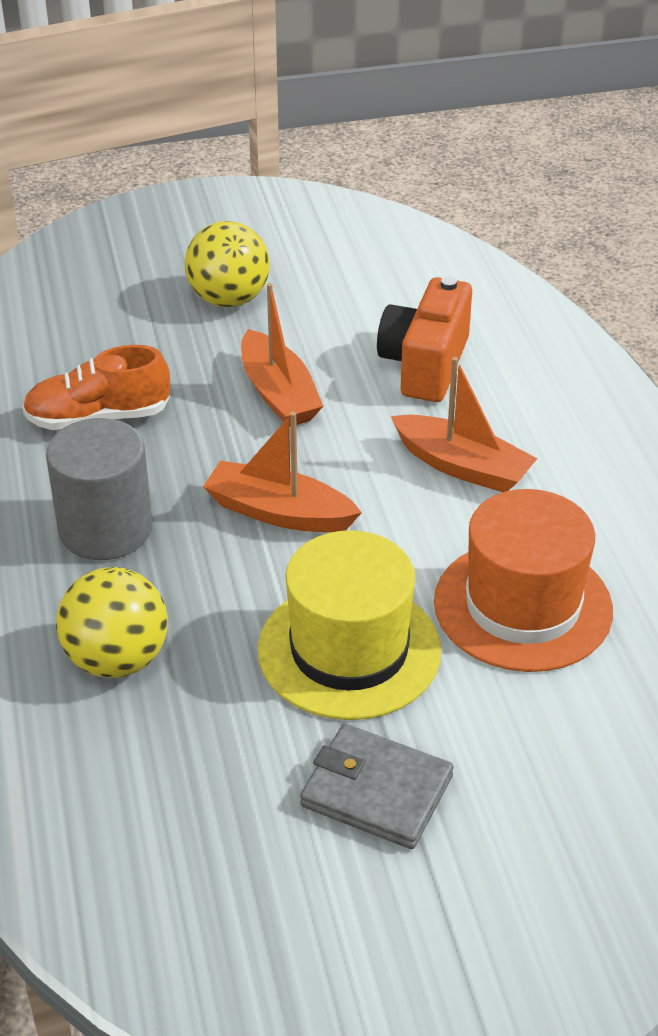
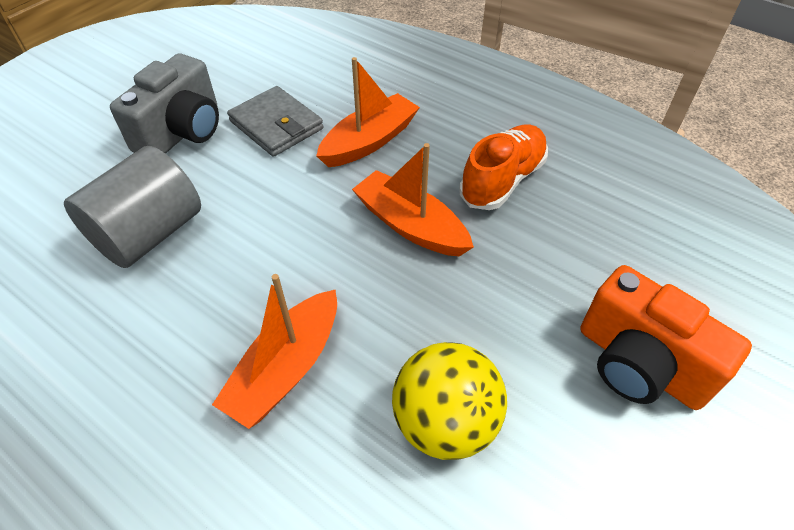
grey camera: none = 0 -> [110,53,219,154] = 1
orange hat: [434,489,613,672] = 1 -> none = 0
yellow ball: [56,567,168,678] [185,221,270,307] = 2 -> [392,342,507,460] = 1
yellow hat: [258,530,441,720] = 1 -> none = 0

